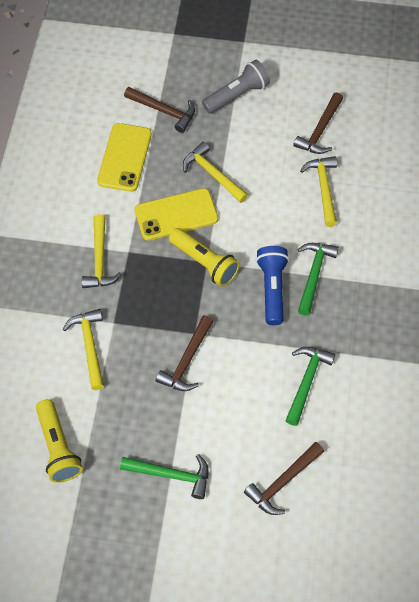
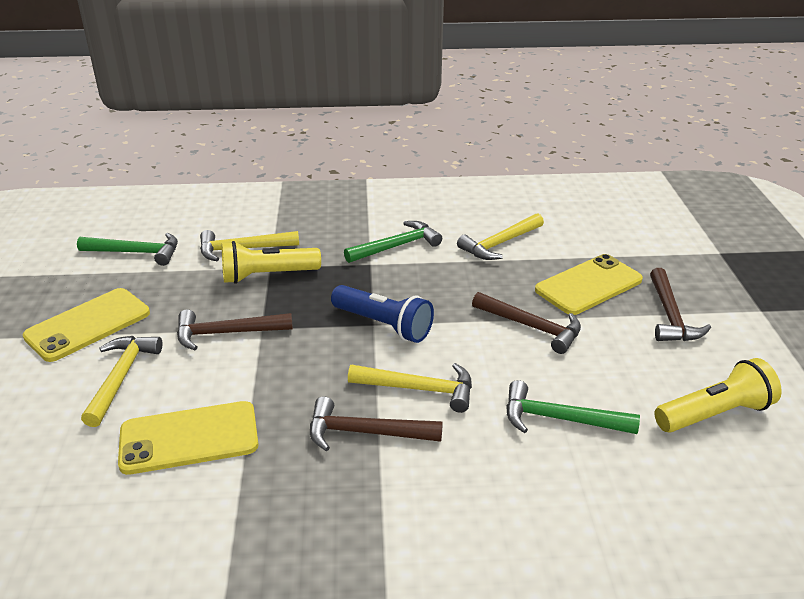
grey flashlight: [202,60,270,114] = 1 -> none = 0
yellow phone: [97,123,152,192] [135,188,218,241] = 2 -> [23,288,150,362] [118,401,259,475] [535,254,643,315] = 3

